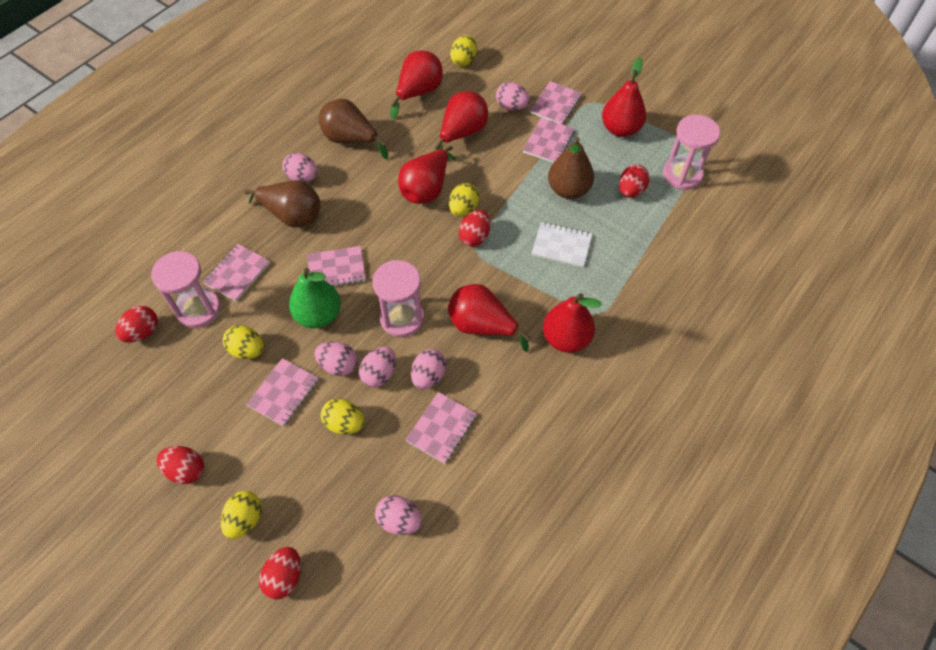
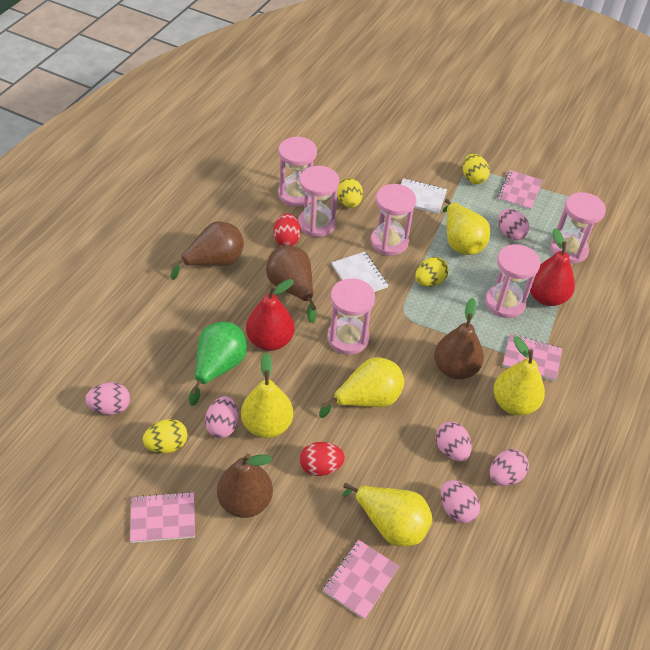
brown pear: [244,180,320,228] [319,99,388,159] [548,137,594,199] = 3 -> [171,221,244,280] [217,453,273,518] [266,246,317,323] [434,298,484,380] = 4
pink hourglass: [151,251,220,328] [372,260,424,337] [663,115,720,190] = 3 -> [278,137,317,207] [298,166,339,237] [327,278,375,355] [371,184,416,256] [485,244,540,318] [550,192,606,263] = 6
pink notebook: [203,244,270,301] [246,358,319,427] [307,246,366,287] [405,392,477,464] [523,118,575,163] [530,81,582,124] = 6 -> [130,491,195,543] [323,540,400,620] [497,170,543,210] [502,334,562,381] = 4
red egg: [115,306,158,342] [157,446,204,484] [259,547,301,599] [459,210,490,246] [619,165,650,198] = 5 -> [273,213,301,246] [300,442,345,476] = 2
red pear: [390,51,443,119] [398,146,455,204] [434,91,488,151] [448,284,530,352] [543,293,602,353] [602,57,646,137] = 6 -> [246,279,295,351] [530,228,575,306] = 2
white notebook: [532,222,592,267] = 1 -> [332,252,389,292] [400,178,447,214] = 2
yellow egg: [221,491,262,539] [223,325,264,359] [321,398,364,434] [449,183,479,217] [450,35,477,66] = 5 -> [142,419,188,453] [337,178,363,208] [415,257,449,287] [463,154,490,184] = 4
yellow pear: none = 0 -> [241,352,293,438] [319,357,404,418] [342,483,433,547] [443,199,490,255] [493,336,545,416] = 5

